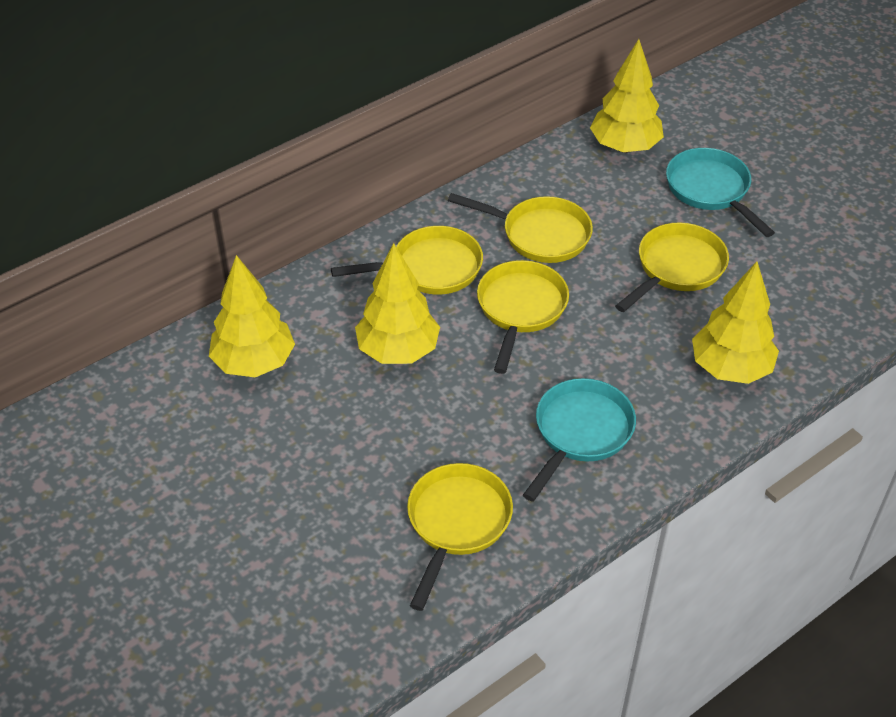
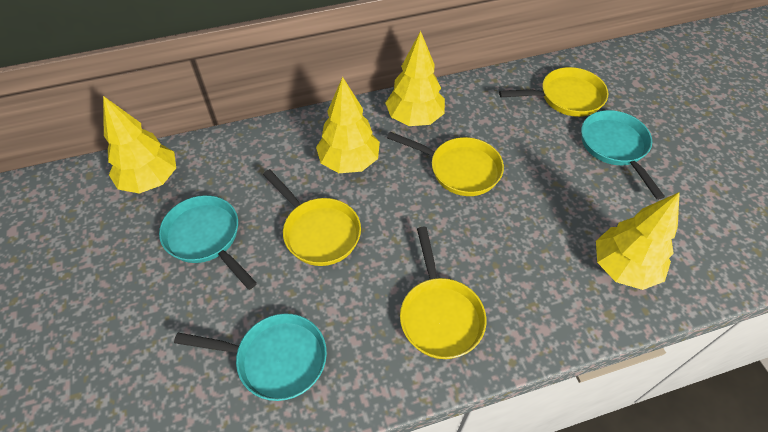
turquoise pan: [523,378,636,502] [666,148,775,237] = 2 -> [159,195,257,290] [174,313,327,401] [581,110,665,200] = 3
yellow pan: [331,226,483,295] [407,463,513,611] [448,193,593,263] [477,260,569,374] [615,223,729,312] = 5 -> [263,169,361,266] [387,132,504,196] [400,227,486,359] [499,67,608,117] = 4

